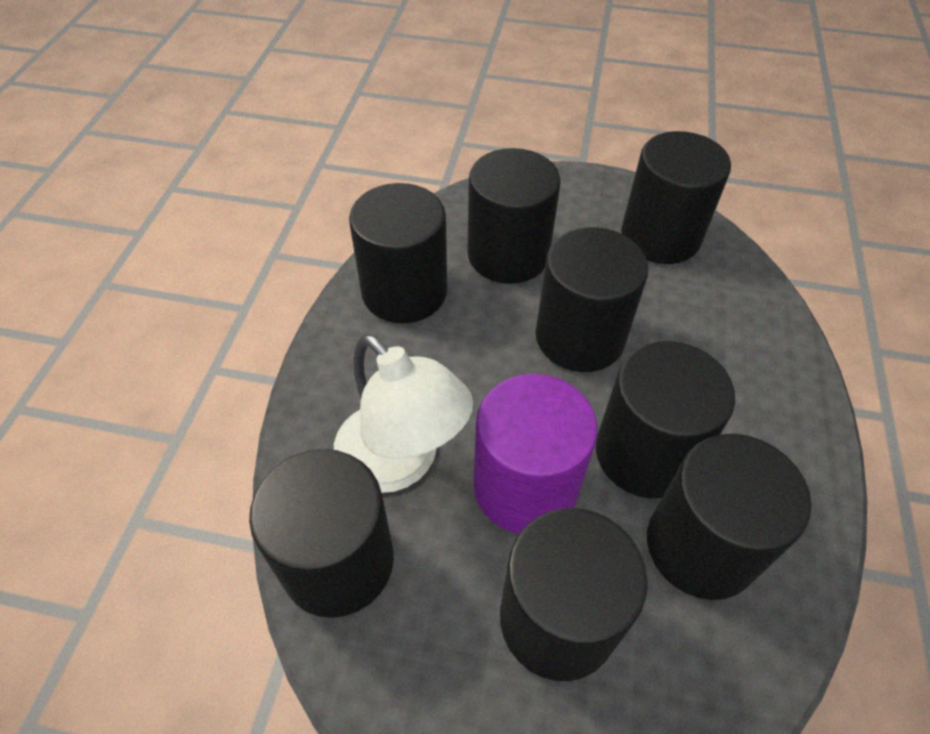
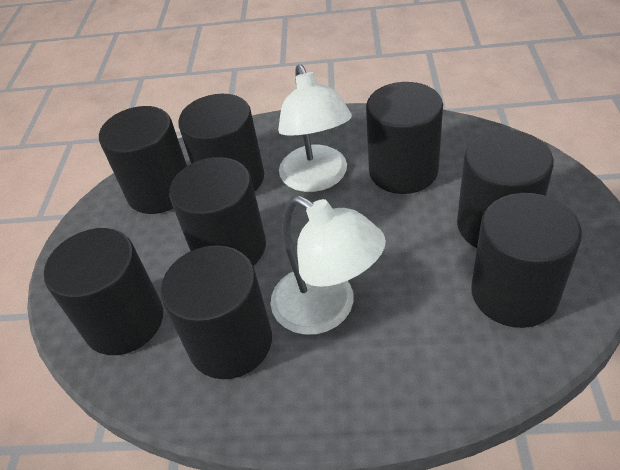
purple cylinder: [474,374,598,534] = 1 -> none = 0
white lamp: [334,334,473,493] = 1 -> [270,196,386,335] [278,64,352,192] = 2

